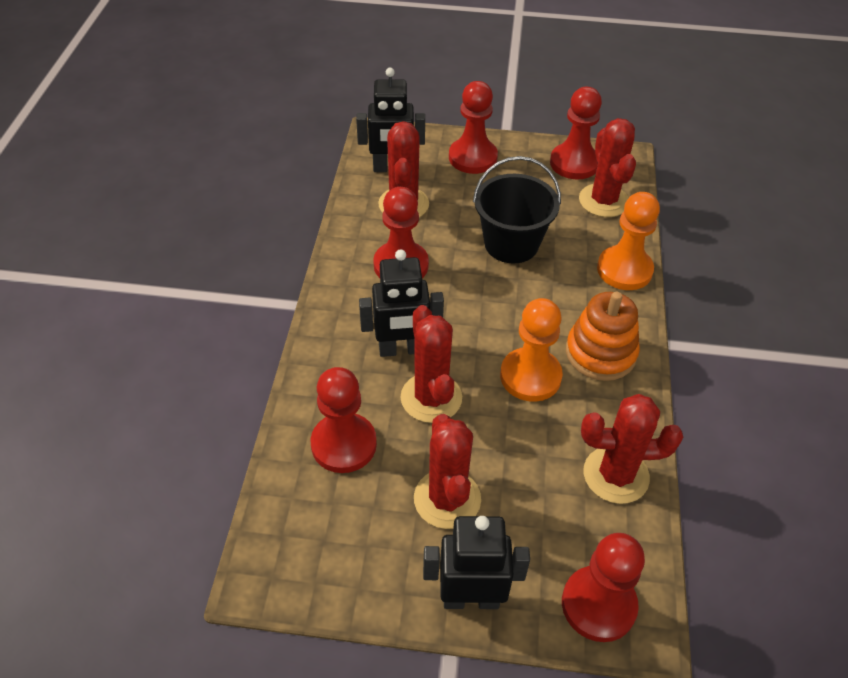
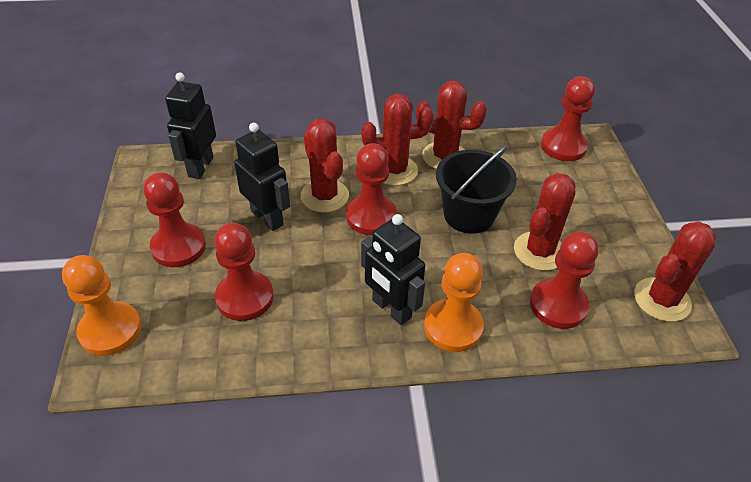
orange stacking toy: [566,292,640,381] = 1 -> none = 0

